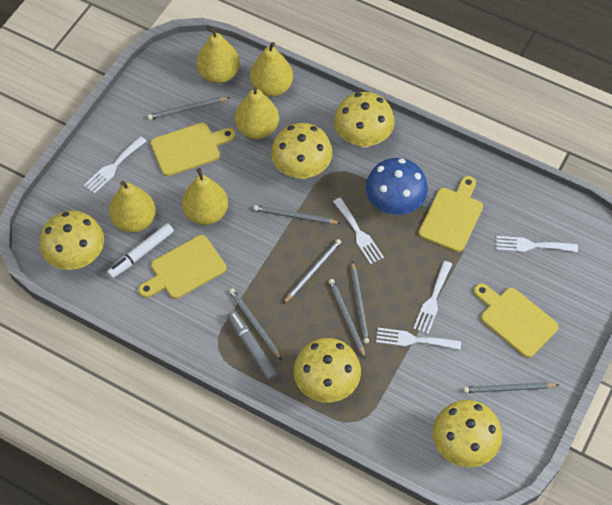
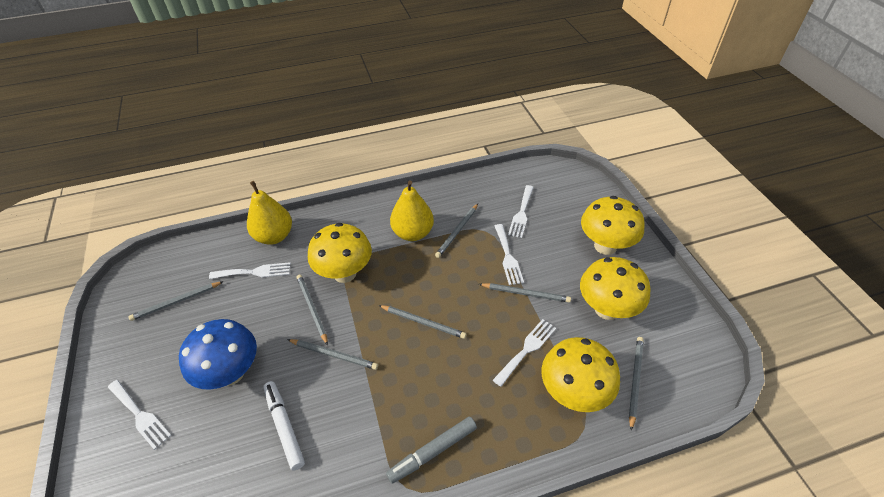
yellow cutting board: [138,235,226,299] [150,123,236,176] [418,176,483,252] [474,283,559,358] = 4 -> none = 0
yellow mushroom: [40,211,104,270] [271,123,332,179] [293,338,361,403] [334,92,395,148] [433,400,502,467] = 5 -> [308,223,372,283] [542,337,620,412] [580,257,651,320] [581,196,645,255] = 4
yellow pear: [109,181,156,233] [182,168,228,225] [197,27,240,83] [235,86,279,139] [250,42,293,97] = 5 -> [247,181,292,245] [390,180,434,241] = 2

